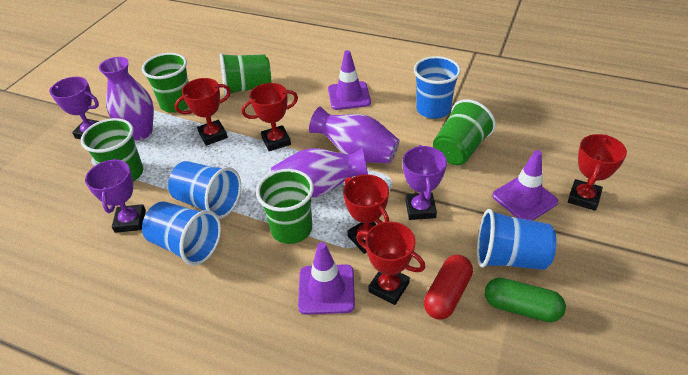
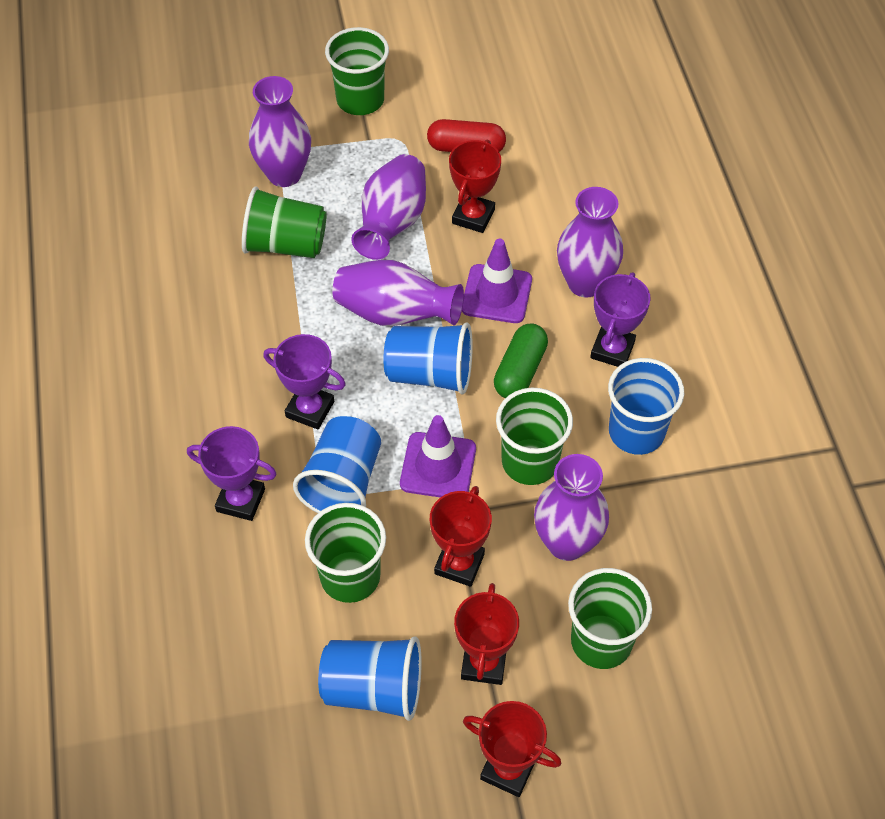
purple traffic cone: [298,242,355,315] [328,50,371,110] [492,150,558,221] = 3 -> [400,415,476,497] [462,239,532,323] = 2
purple vase: [99,57,154,140] [271,148,368,197] [309,107,399,163] = 3 -> [249,76,311,187] [332,260,464,326] [351,154,426,260] [534,454,609,561] [557,187,623,297] = 5
red trophy: [175,78,231,146] [242,83,298,151] [343,174,389,254] [356,222,425,305] [568,134,627,211] = 5 -> [430,486,492,587] [449,140,501,233] [454,583,519,685] [463,701,561,797] = 4

